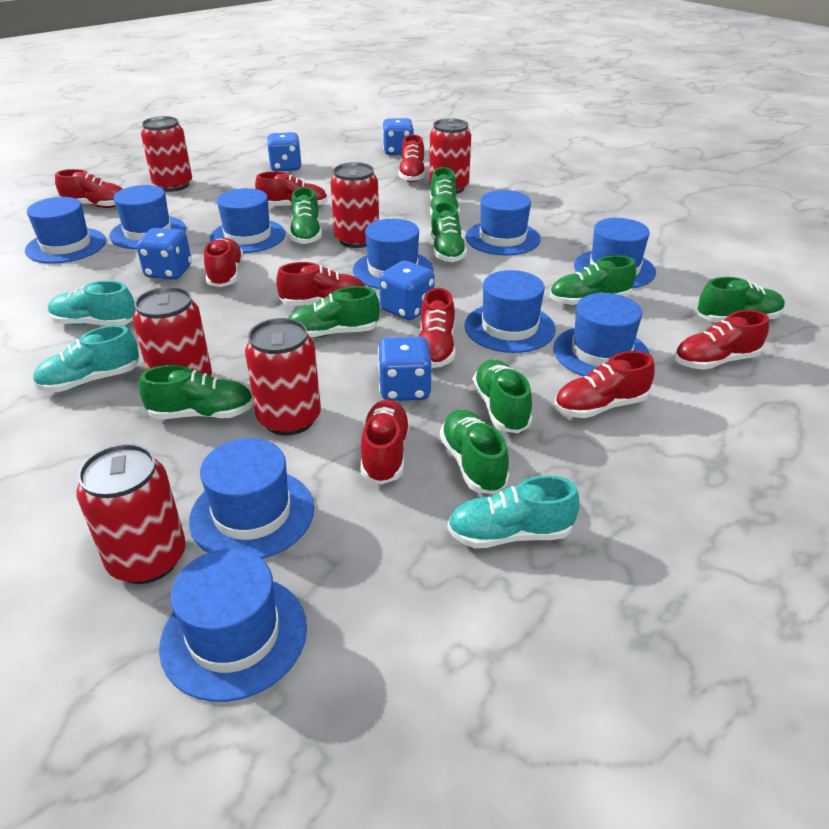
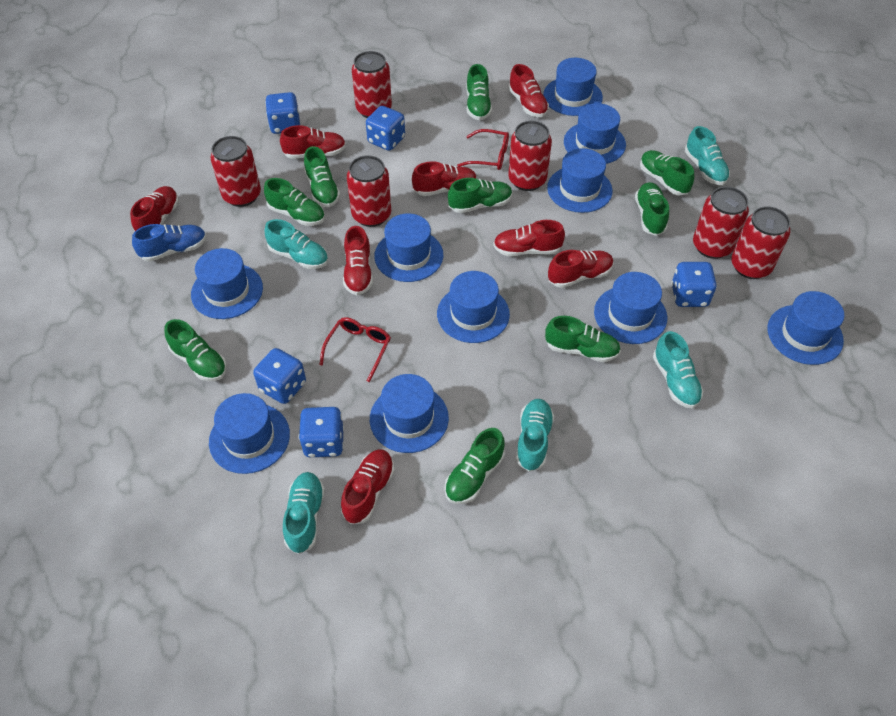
blue shoe: none = 0 -> [132,224,207,262] = 1
red glasses: none = 0 -> [319,317,391,382] [457,129,509,170] = 2
red shoe: [55,169,123,208] [204,238,243,287] [255,171,328,206] [276,262,365,306] [361,399,410,485] [398,135,426,182] [418,288,456,368] [554,351,655,418] [674,310,769,370] = 9 -> [130,186,179,232] [280,125,346,159] [341,449,395,524] [343,226,373,295] [412,161,477,196] [493,220,565,256] [509,64,549,117] [548,250,614,288] = 8
turquoise shoe: [33,325,140,392] [48,281,136,326] [447,475,580,548] = 3 -> [265,219,328,269] [283,472,325,554] [516,399,554,472] [653,331,704,409] [685,126,730,185] = 5

